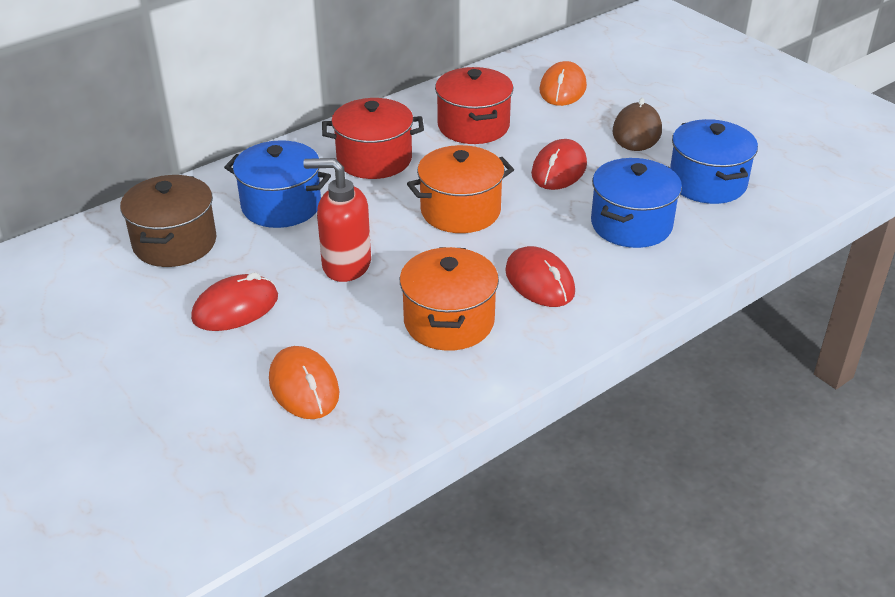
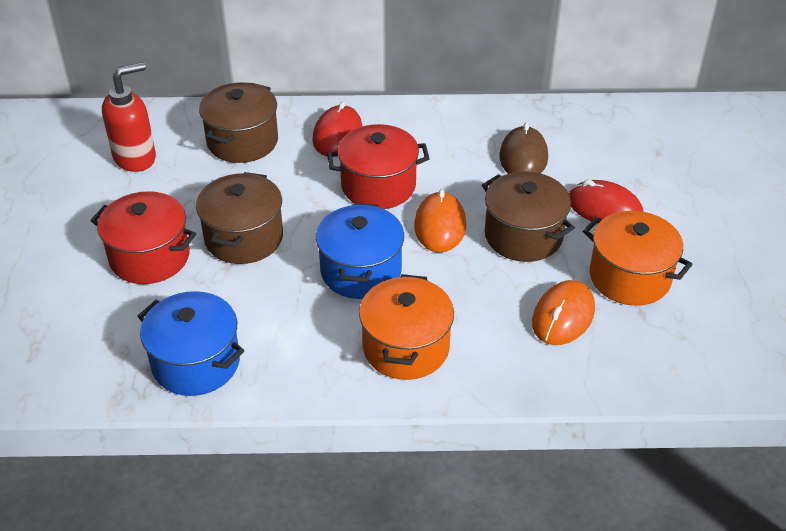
blue pot: [224,140,331,228] [591,158,682,248] [670,119,758,204] = 3 -> [137,291,244,396] [316,203,404,299] = 2
brown pot: [120,175,216,267] = 1 -> [196,172,283,264] [199,82,278,163] [482,171,575,262] = 3
red mouse: [191,272,278,331] [505,246,575,307] [531,139,587,190] = 3 -> [312,102,362,156] [568,180,643,224] = 2

